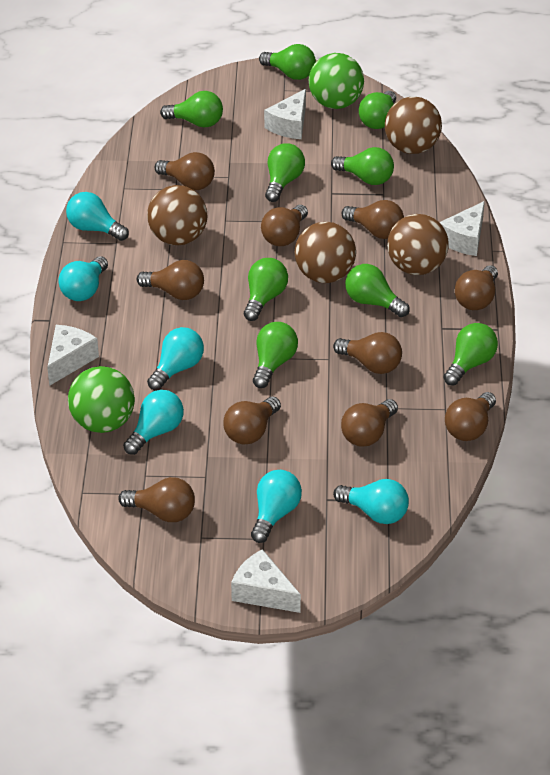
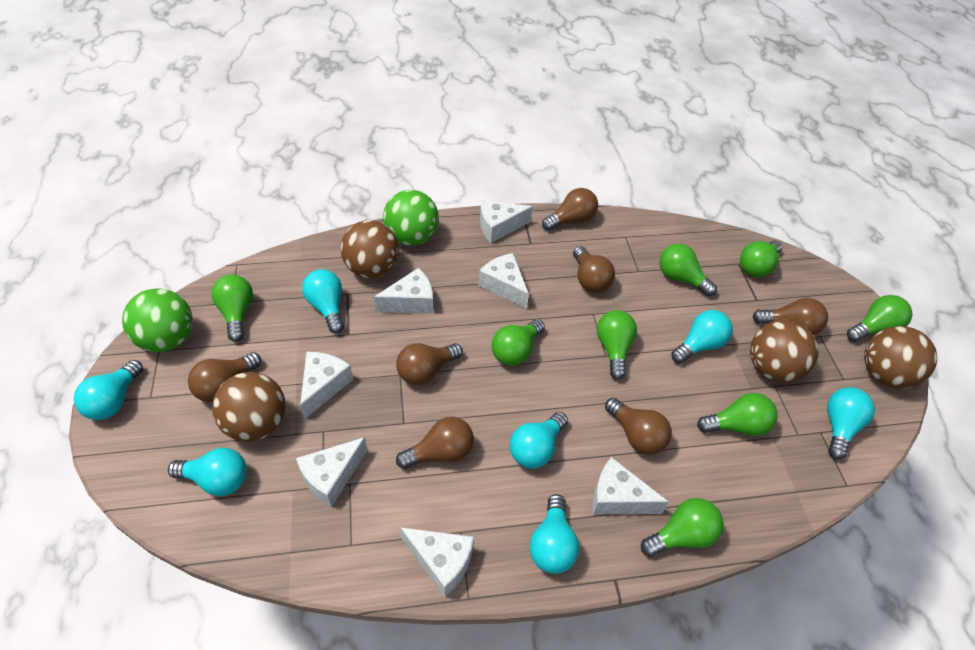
brown light bulb: [118,477,195,522] [137,260,204,300] [154,152,215,190] [223,396,281,445] [261,205,308,246] [333,332,402,374] [341,200,404,239] [341,399,398,447] [445,392,496,441] [455,265,498,310] = 10 -> [188,352,261,402] [396,343,463,385] [396,417,474,469] [542,188,598,231] [573,246,615,293] [605,398,672,455] [752,298,828,335] = 7
green light bulb: [160,91,223,128] [244,258,288,321] [253,322,298,388] [259,44,316,80] [265,143,305,202] [331,147,394,185] [345,264,410,317] [359,91,396,129] [443,323,498,386] = 9 -> [211,274,253,342] [492,319,545,366] [597,310,637,380] [641,498,724,557] [659,244,717,296] [697,393,778,436] [740,241,782,277] [847,295,913,342] = 8
turquoise light bulb: [58,256,108,301] [66,192,129,241] [123,390,184,455] [147,327,204,390] [251,470,302,543] [333,479,409,524] = 6 -> [73,360,143,420] [168,448,247,496] [302,269,344,334] [510,412,568,469] [530,494,579,574] [671,310,733,363] [827,387,875,459] = 7
white cheese: [47,325,99,386] [231,549,301,613] [264,89,306,139] [439,201,485,256] = 4 -> [296,437,367,507] [300,352,353,419] [374,268,433,314] [400,527,474,597] [479,253,529,309] [480,201,533,243] [593,457,669,515] = 7

